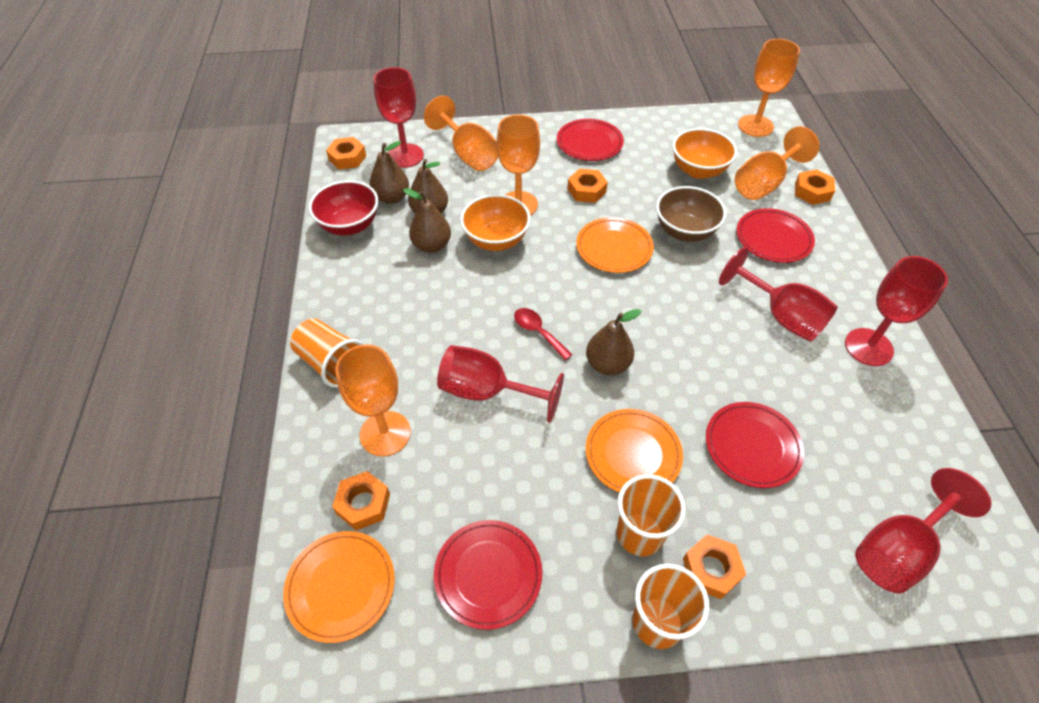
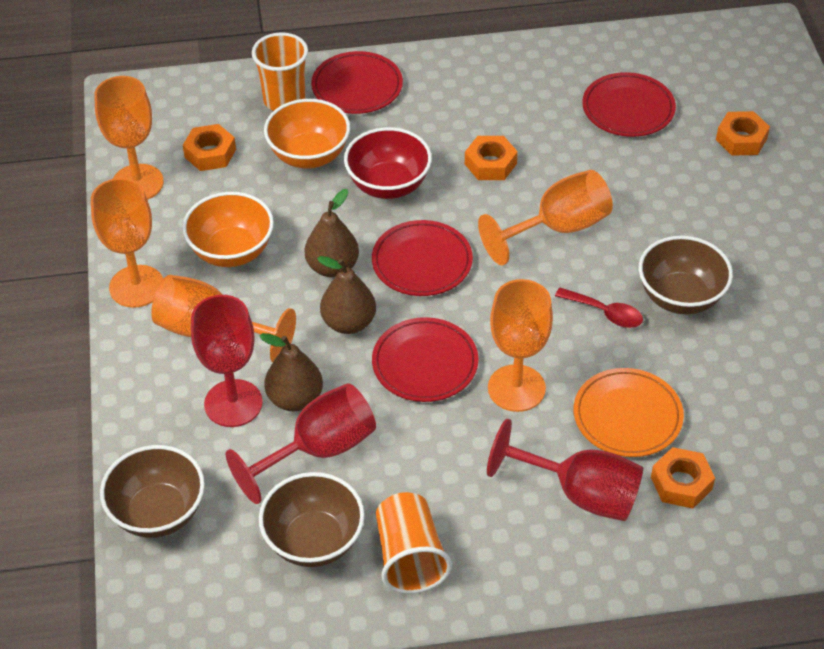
brown bowl: [656,186,726,242] = 1 -> [100,445,205,538] [259,472,365,567] [639,236,733,314] = 3
brown pear: [369,141,409,204] [403,188,451,253] [408,159,448,214] [586,309,641,375] = 4 -> [260,333,323,411] [305,189,359,277] [317,256,376,334] = 3
orange cup: [290,318,364,388] [617,474,686,556] [633,564,710,649] = 3 -> [252,32,308,111] [376,492,452,594] = 2
orange nut: [326,137,366,170] [332,471,390,530] [568,169,608,203] [683,534,746,599] [795,169,835,205] = 5 -> [183,124,236,171] [465,136,518,180] [651,447,715,508] [716,111,770,155] = 4
orange plate: [283,531,395,643] [576,217,654,273] [586,409,683,493] = 3 -> [574,368,684,457] = 1
red goblet: [374,67,424,168] [437,345,564,423] [719,247,838,342] [845,256,948,366] [855,468,991,594] = 5 -> [191,295,263,427] [226,383,376,504] [487,419,643,521] = 3

